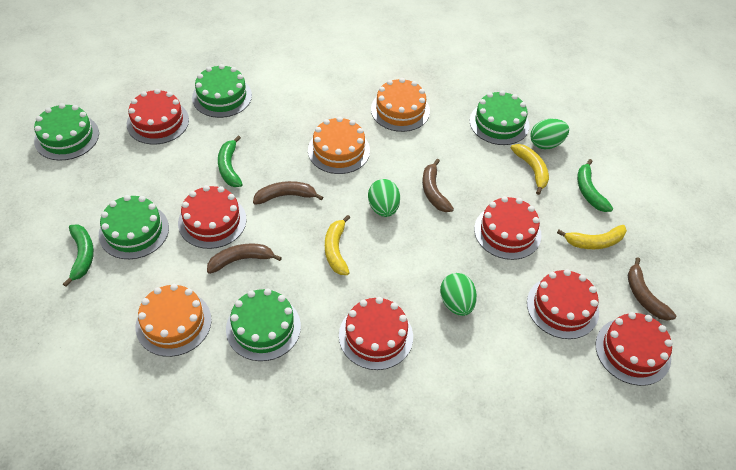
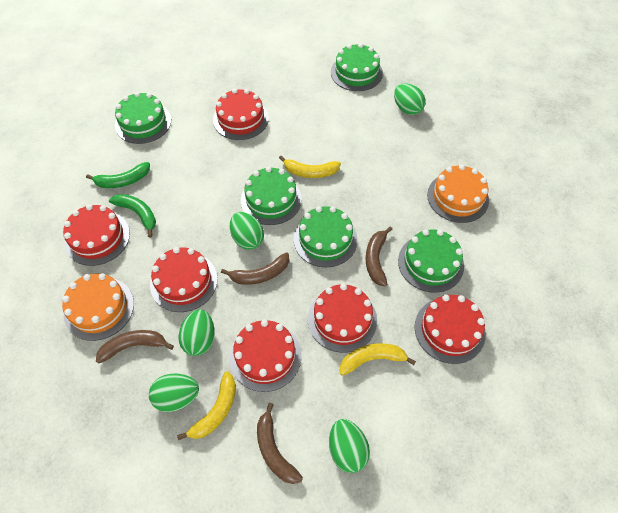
green banana: [63,224,94,287] [218,136,243,187] [577,159,613,212] = 3 -> [86,162,150,188] [109,194,156,238] = 2
green egg: [368,179,400,217] [440,273,477,316] [531,119,569,149] = 3 -> [149,374,199,412] [178,309,215,356] [230,212,264,250] [329,419,370,473] [394,83,426,115] = 5
orange cake: [136,284,212,357] [308,117,370,174] [371,78,430,132] = 3 -> [62,273,134,341] [427,164,489,223] = 2

